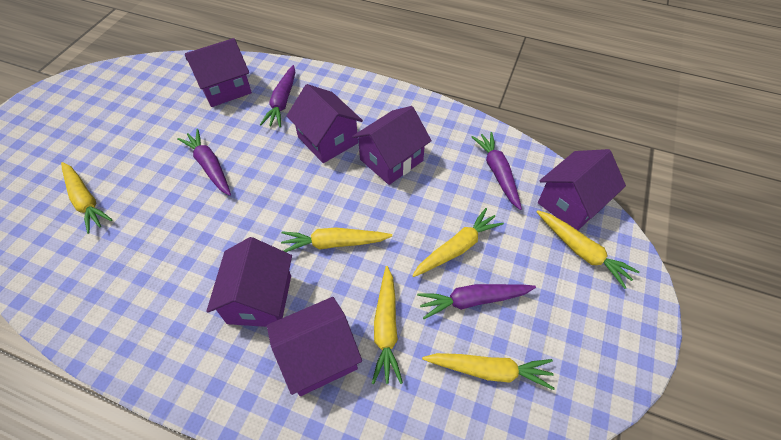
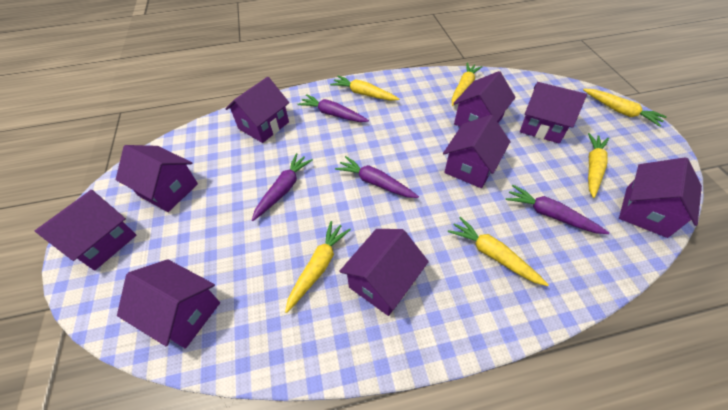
purple house: [185,38,252,107] [206,237,292,327] [267,297,362,396] [287,84,363,163] [352,106,431,185] [538,149,626,230] = 6 -> [35,190,136,271] [116,145,198,212] [117,259,220,349] [225,77,289,143] [339,229,429,316] [443,115,511,188] [453,71,516,127] [520,82,587,144] [619,157,702,238] = 9

